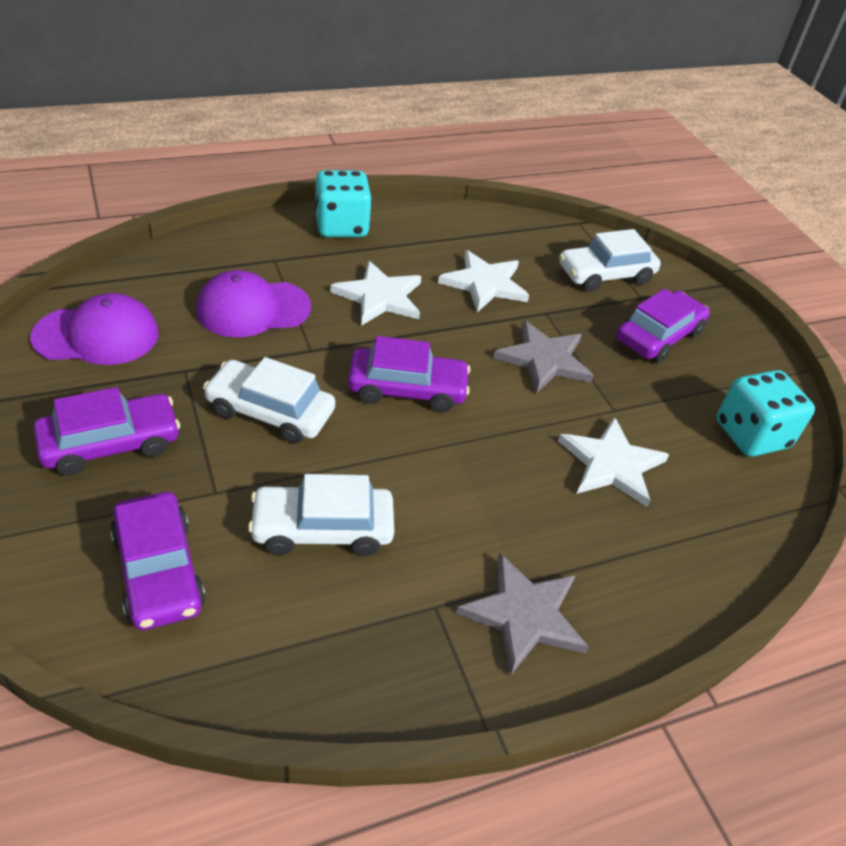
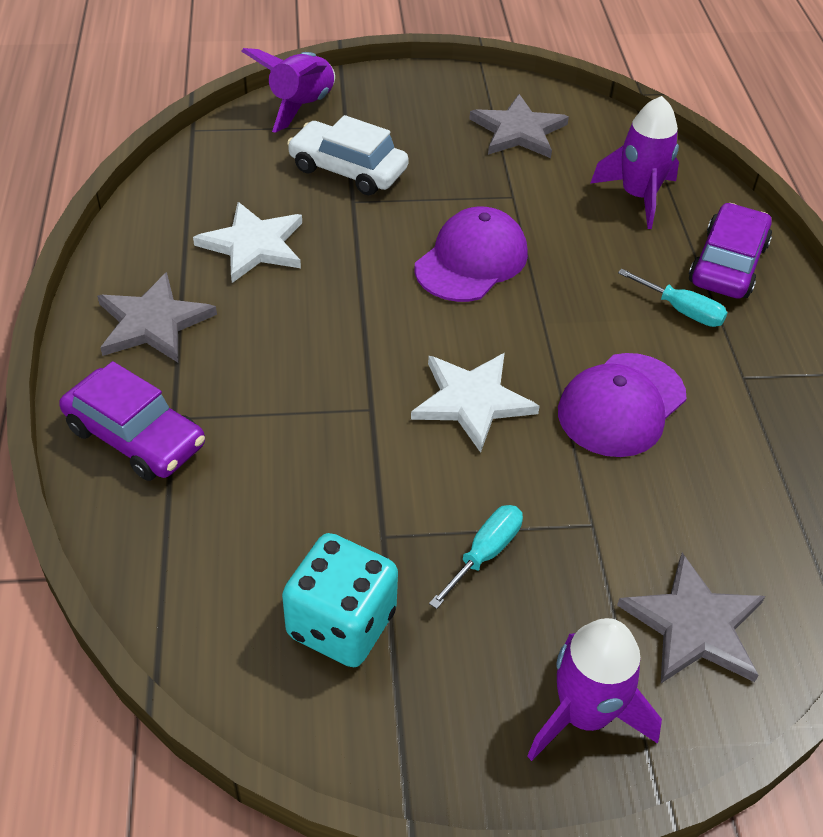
grey star: [456,553,589,676] [493,320,594,394] = 2 -> [97,272,217,362] [469,94,569,158] [617,553,765,683] = 3
purple car: [33,387,180,476] [110,492,206,630] [348,336,470,412] [616,289,710,363] = 4 -> [59,361,205,481] [689,203,772,299] = 2
purple rocket: none = 0 -> [241,48,335,133] [527,618,662,761] [590,96,679,229] = 3
turquoise dice: [315,170,372,237] [716,370,815,457] = 2 -> [282,533,398,667] = 1
turquoise screwdriver: none = 0 -> [429,505,523,609] [618,269,728,327] = 2
white car: [203,357,335,444] [248,474,394,556] [559,229,661,292] = 3 -> [287,115,409,195] = 1
white star: [331,261,421,326] [438,250,529,312] [558,417,669,507] = 3 -> [193,202,302,283] [411,353,540,453] = 2

